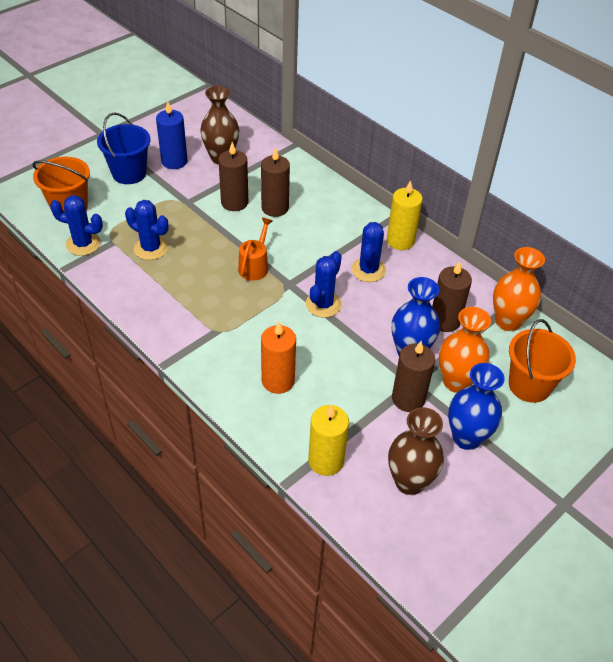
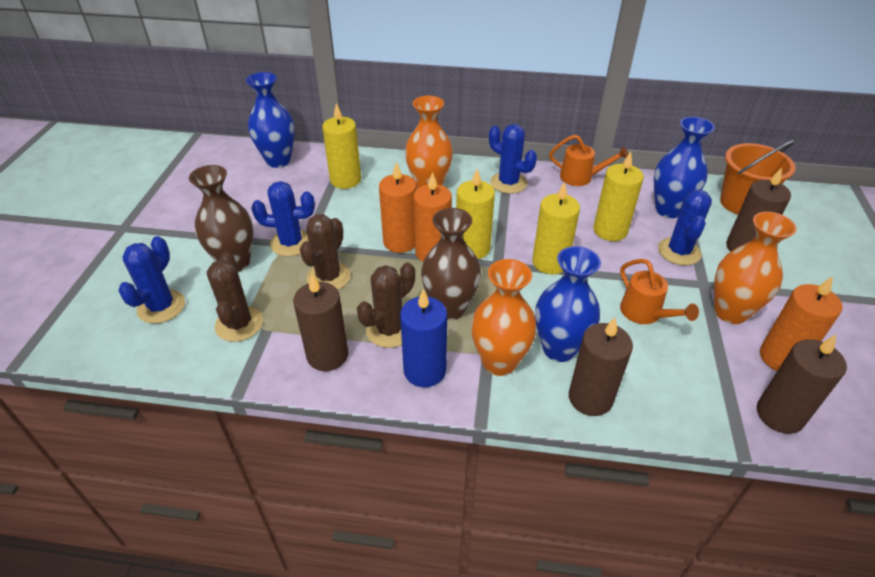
blue bucket: [97,112,151,184] = 1 -> none = 0
blue vase: [392,277,440,356] [448,363,505,450] = 2 -> [246,72,295,168] [535,246,601,362] [654,117,715,218] = 3
brown cactus: none = 0 -> [207,252,263,342] [300,214,351,290] [357,262,415,348] = 3
orange bucket: [32,157,90,212] [509,319,576,403] = 2 -> [720,140,796,214] = 1
orange candle: [261,322,296,394] = 1 -> [379,162,417,253] [413,172,452,262] [760,276,842,371] = 3
orange vase: [439,307,491,393] [493,247,545,331] = 2 -> [405,96,453,189] [471,259,537,376] [714,212,796,324] = 3
orange watering can: [238,217,273,281] = 1 -> [549,135,628,186] [620,259,699,324] = 2
yellow candle: [308,404,349,476] [387,180,423,250] = 2 -> [322,103,361,189] [456,169,495,259] [532,182,580,274] [593,151,644,241] = 4

